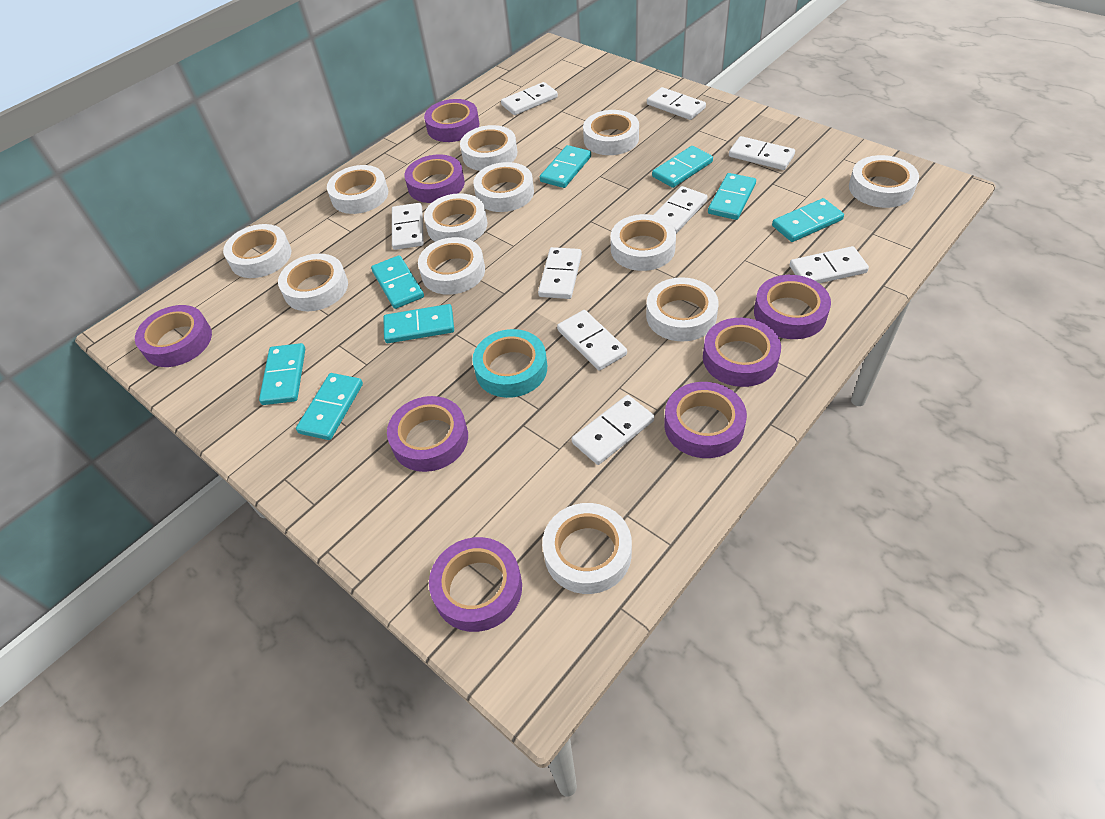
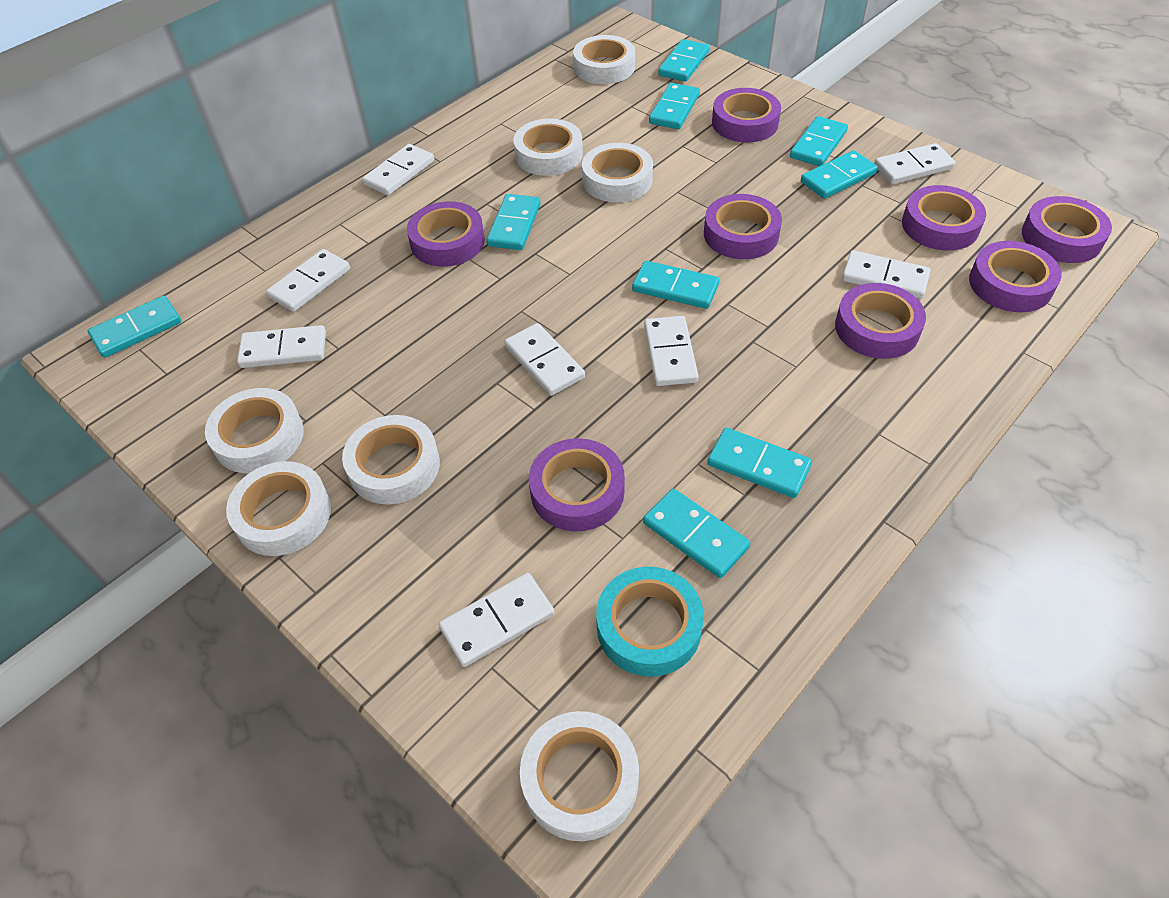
turquoise domino: [259,343,305,405] [296,373,363,440] [371,255,424,309] [383,304,454,343] [540,145,591,188] [652,146,713,188] [708,173,756,220] [772,198,844,242] = 8 -> [88,296,181,358] [487,194,540,250] [632,261,719,309] [643,489,750,578] [649,83,700,129] [658,39,710,82] [707,428,812,498] [790,116,848,166] [801,150,878,199] = 9
white domino: [392,203,424,250] [501,82,558,115] [538,247,582,299] [557,310,627,371] [572,395,654,465] [647,87,706,120] [654,186,708,234] [729,136,795,170] [790,246,869,283] = 9 -> [237,325,326,368] [266,249,350,312] [362,144,434,195] [439,573,554,667] [505,323,585,396] [644,316,699,386] [842,250,930,299] [874,143,955,184] = 8
white tape: [223,224,291,278] [278,254,348,311] [327,165,388,214] [418,237,485,295] [424,193,487,242] [460,125,517,171] [473,162,534,212] [542,503,632,594] [583,110,639,155] [611,214,676,271] [646,277,719,342] [849,155,919,208] = 12 -> [205,388,304,473] [226,461,331,556] [342,415,440,504] [513,119,583,176] [520,711,639,841] [573,35,635,84] [582,143,653,202] = 7

